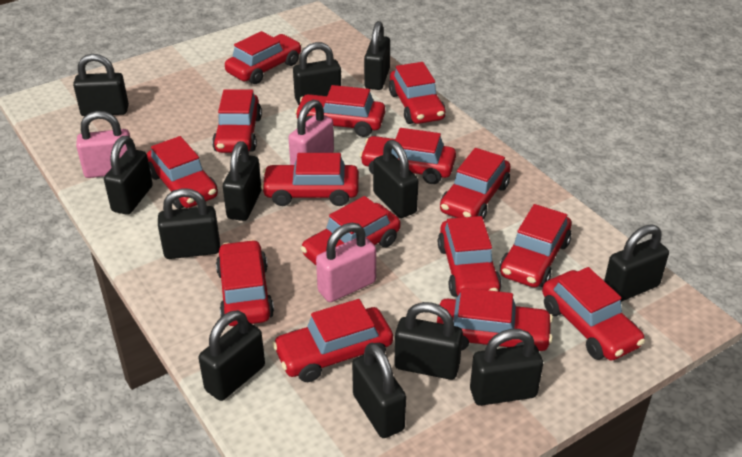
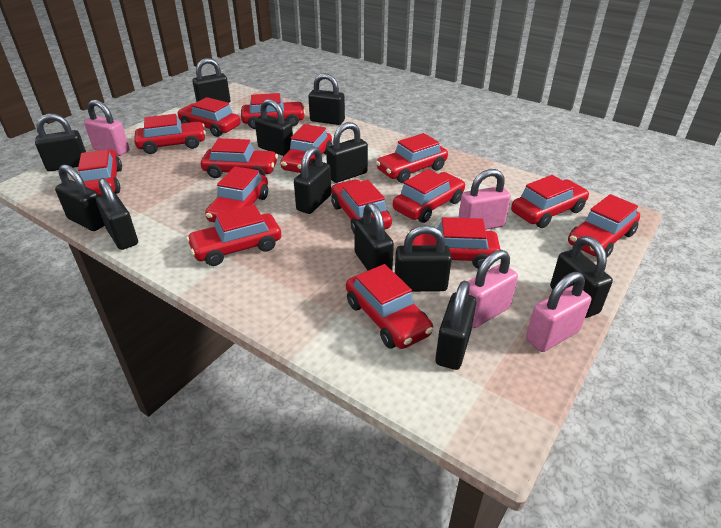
pink padlock: [76,111,130,178] [288,100,334,165] [316,223,376,302] = 3 -> [84,100,130,156] [458,169,511,230] [468,250,518,328] [526,272,591,352] = 4

